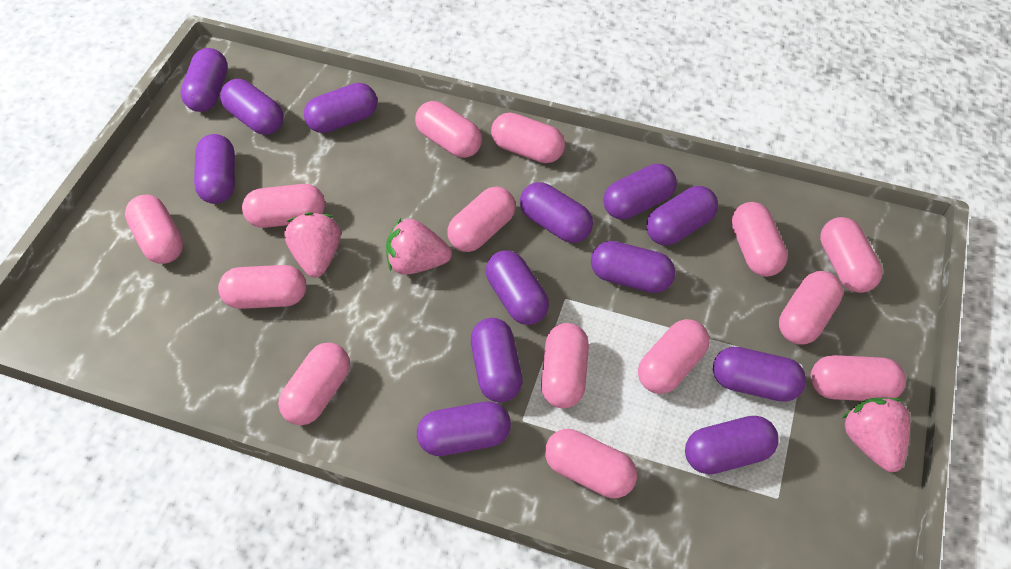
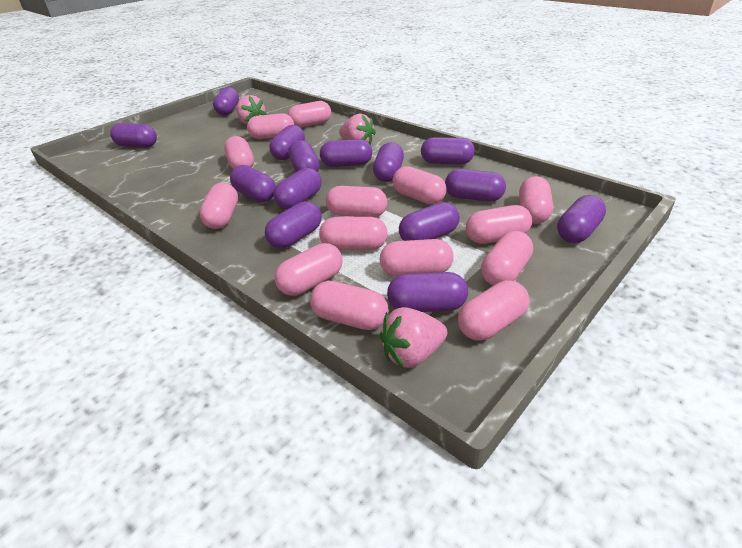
purple capsule: [180,48,228,112] [194,134,235,204] [220,79,284,135] [304,83,377,133] [417,402,511,456] [471,318,523,402] [486,250,549,325] [520,182,593,243] [591,241,675,293] [603,164,677,220] [646,186,718,245] [685,416,778,475] [713,347,806,402] = 13 -> [110,123,157,148] [213,87,239,116] [230,165,276,202] [265,201,322,248] [270,125,305,160] [273,168,322,210] [289,140,320,172] [320,139,372,167] [373,142,404,182] [387,272,468,312] [399,202,460,241] [421,137,475,164] [445,169,506,202] [557,195,606,243] = 14

